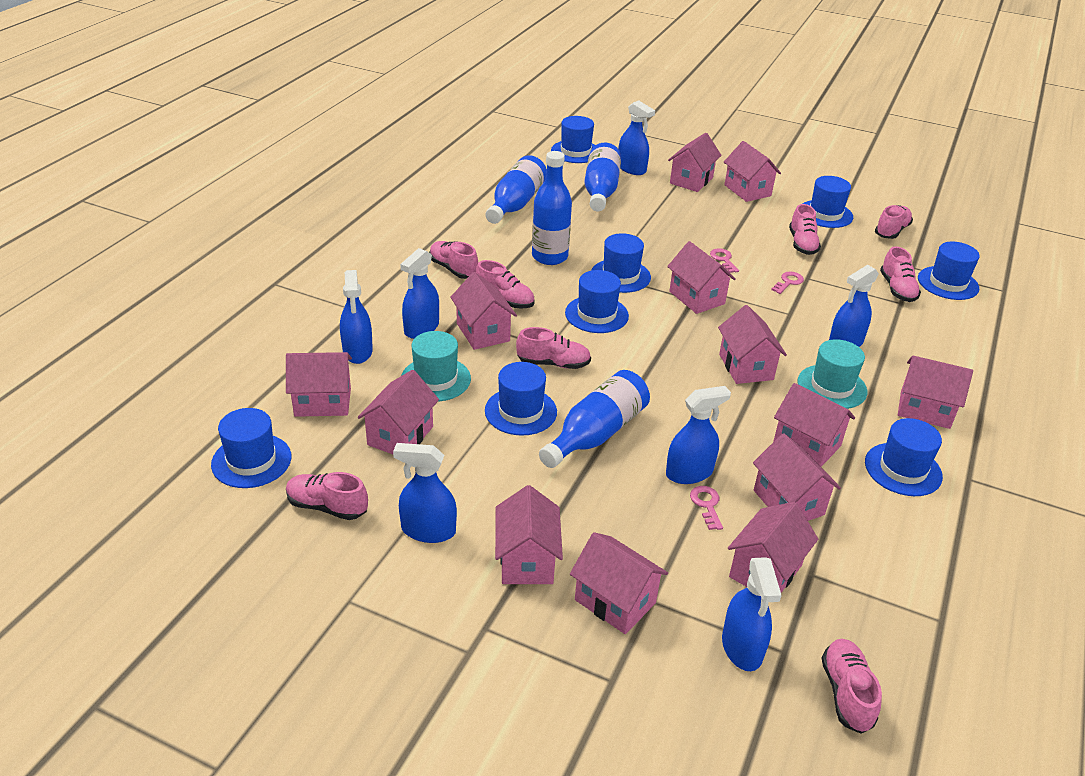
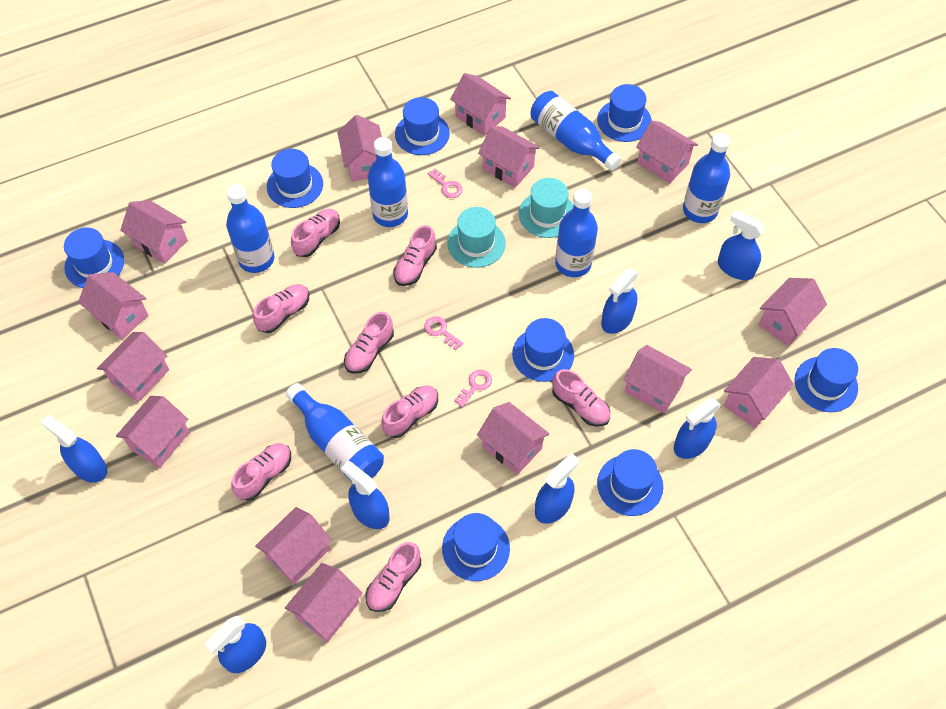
blue bottle: [485,155,547,224] [532,151,572,265] [539,370,650,468] [584,142,621,211] = 4 -> [226,184,275,273] [286,383,384,482] [368,137,408,227] [531,91,622,171] [555,189,598,277] [683,133,730,223] = 6
pink house: [286,352,352,417] [357,370,439,454] [450,272,517,350] [495,485,563,584] [570,532,668,634] [667,241,736,314] [668,133,722,192] [718,305,787,384] [724,141,781,202] [728,502,818,593] [753,433,841,521] [773,383,855,467] [898,356,973,429] = 13 -> [78,272,149,339] [97,332,169,402] [116,396,189,468] [120,200,187,264] [255,507,332,584] [285,563,363,642] [337,115,382,182] [450,73,511,136] [477,402,549,475] [478,126,540,188] [623,345,692,414] [636,120,698,183] [724,357,794,428] [759,278,827,346] = 14

